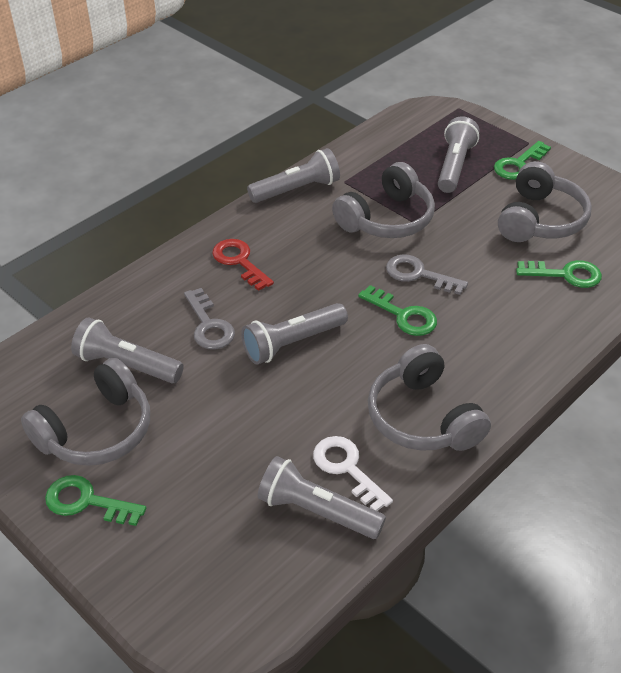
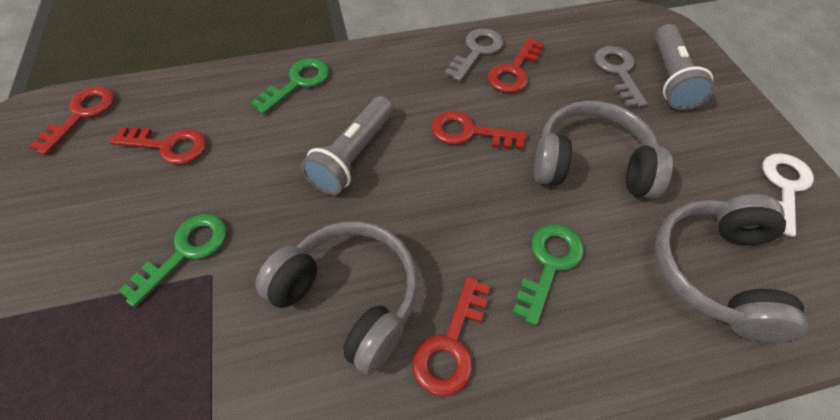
green key: [45,475,146,526] [358,285,437,336] [494,141,551,180] [516,260,602,288] = 4 -> [119,214,227,308] [251,59,329,114] [512,224,584,326] = 3
grey flashlight: [71,318,184,383] [241,303,348,365] [247,148,340,203] [258,456,386,539] [438,116,480,193] = 5 -> [301,96,393,195] [655,24,715,110] = 2
grey headphones: [21,358,150,466] [332,162,435,238] [368,344,491,451] [498,161,592,242] = 4 -> [256,221,418,375] [534,101,673,199] [655,194,808,342] = 3
red key: [212,239,274,291] = 1 -> [29,86,114,155] [109,127,207,165] [413,276,490,396] [432,111,527,150] [488,38,544,93] = 5

